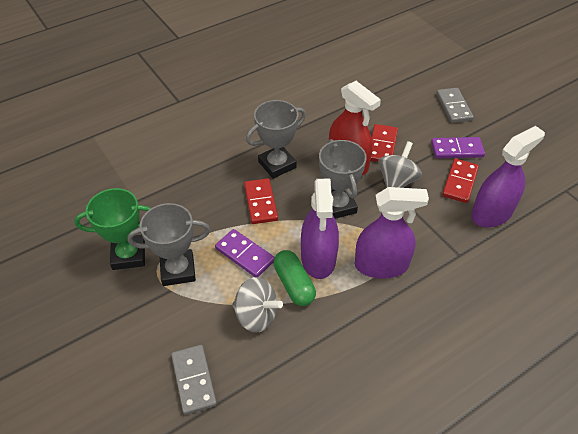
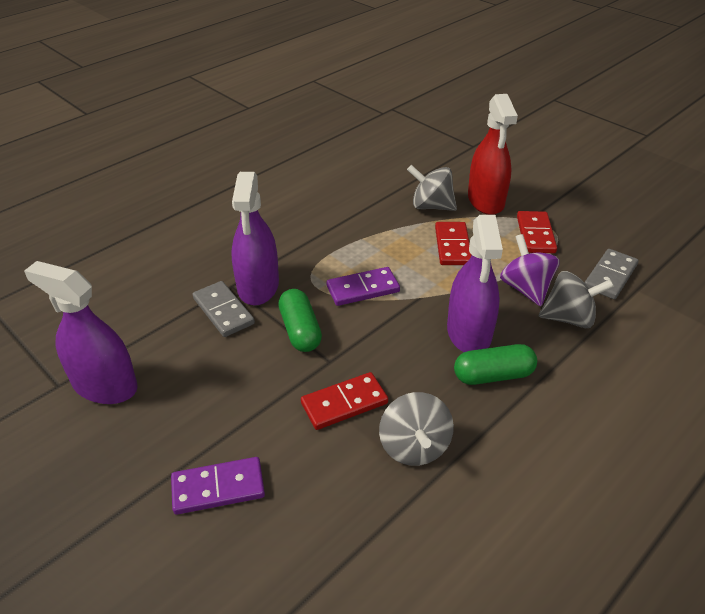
green capsule: [273,250,316,306] = 1 -> [278,289,322,352] [454,344,537,385] = 2
green trophy: [74,188,151,270] = 1 -> none = 0
grey spinning top: [232,277,283,333] [378,141,422,188] = 2 -> [379,392,454,466] [407,165,457,211] [539,271,614,328] = 3
grey trophy: [127,203,210,286] [246,100,306,179] [319,139,367,219] = 3 -> none = 0
purple spinning top: none = 0 -> [500,234,560,306] = 1

